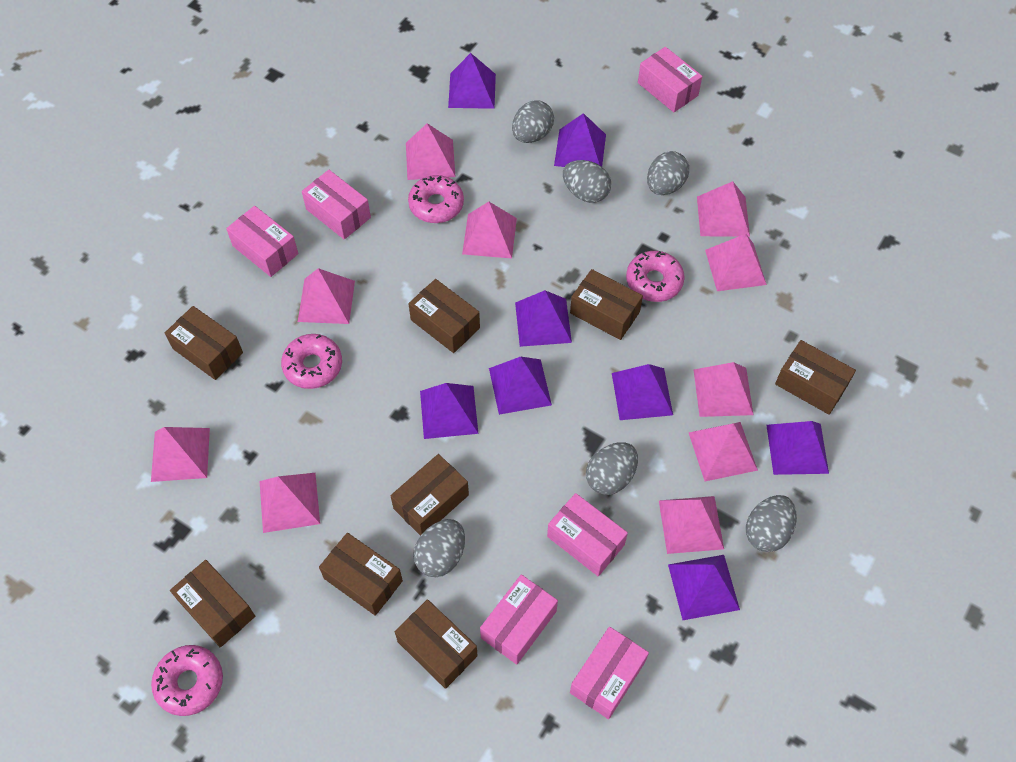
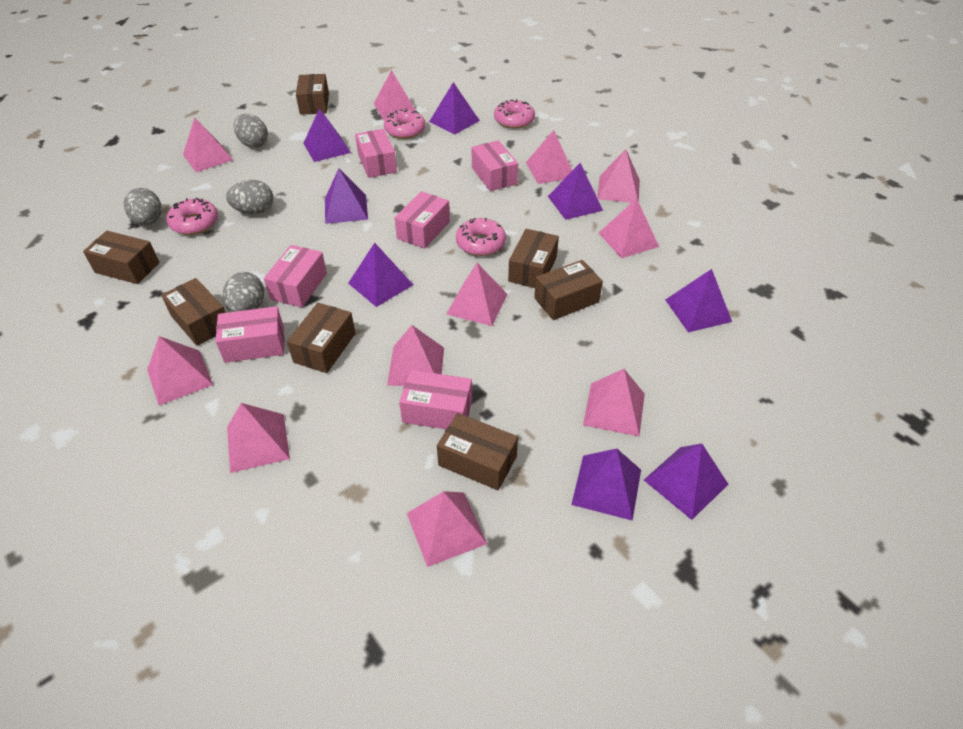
brown box: [165,306,243,380] [170,560,255,648] [319,533,403,616] [390,454,469,536] [395,599,478,689] [408,279,480,353] [570,269,643,340] [775,340,856,415] = 8 -> [83,231,159,284] [161,278,225,346] [287,303,355,373] [296,74,329,115] [437,413,518,490] [508,229,559,288] [534,260,603,320] = 7
grey egg: [413,519,465,577] [512,100,554,143] [563,160,611,203] [586,442,638,495] [647,151,689,195] [746,495,797,552] = 6 -> [124,188,162,225] [223,272,264,312] [226,180,273,214] [234,114,268,148] = 4
pink pyramid: [151,427,210,482] [260,473,320,533] [298,268,355,324] [406,123,456,180] [462,202,517,259] [659,496,724,554] [689,422,758,481] [694,362,754,417] [697,181,750,237] [705,234,767,291] = 10 -> [147,336,213,405] [183,118,233,172] [227,403,290,473] [374,70,416,120] [387,325,444,386] [407,491,487,567] [447,263,508,326] [526,130,572,184] [583,369,645,436] [597,149,640,203] [599,198,659,258] = 11

